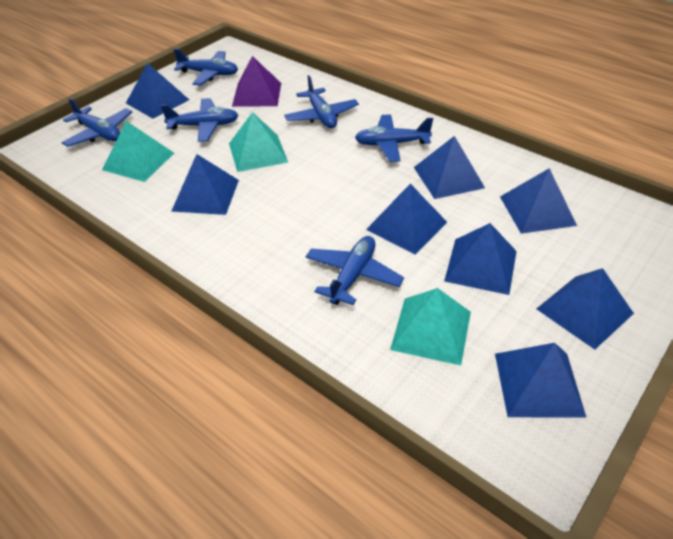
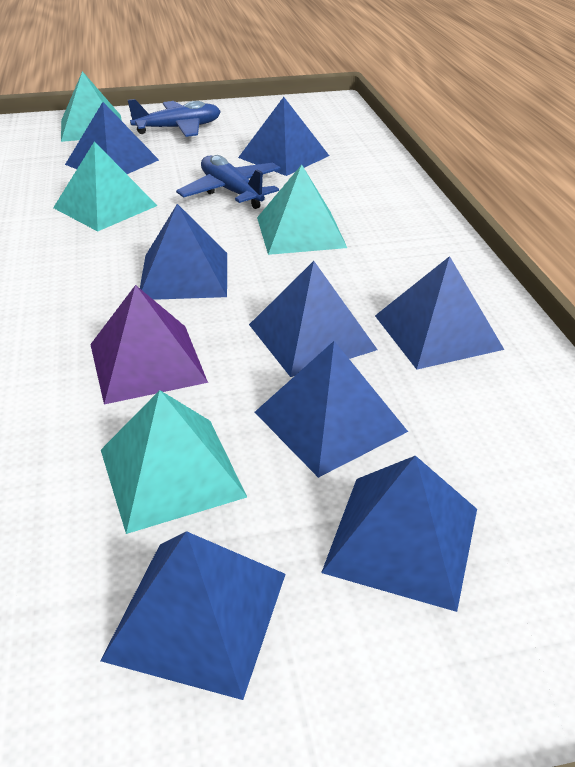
blue plane: [62,97,132,147] [161,98,238,142] [174,48,238,86] [284,75,359,128] [305,236,404,305] [355,114,433,162] = 6 -> [128,99,221,137] [176,155,281,209] = 2
turquoise pyramid: [102,121,174,182] [229,112,288,172] [390,288,471,365] = 3 -> [53,141,157,231] [61,71,122,142] [101,390,247,534] [257,164,347,255] = 4

